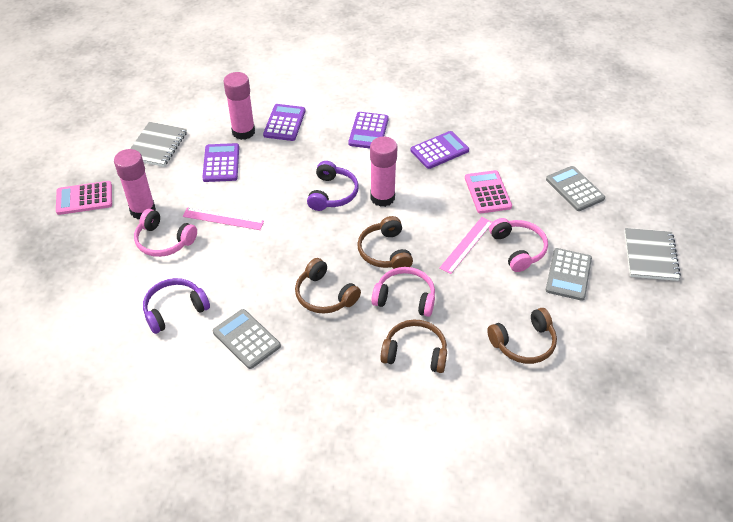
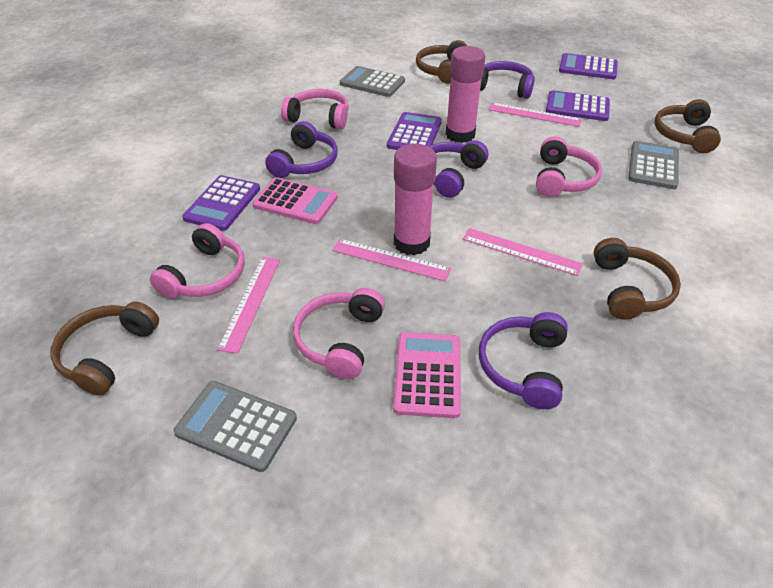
grey notebook: [130,122,187,167] [624,228,681,281] = 2 -> none = 0
pink glue stick: [114,149,156,219] [223,72,255,140] [370,136,397,207] = 3 -> [394,144,437,255] [446,46,485,143] = 2
pink headphones: [134,209,197,257] [371,267,435,317] [489,218,548,272] = 3 -> [150,223,245,299] [281,89,349,129] [293,288,385,379] [536,136,602,197] = 4
pink ruler: [183,207,264,230] [440,217,492,274] = 2 -> [217,257,280,354] [332,239,451,281] [463,228,583,276] [489,103,582,127] = 4
purple headphones: [143,278,210,334] [307,161,359,211] = 2 -> [265,121,338,178] [428,140,488,198] [479,312,568,409] [480,61,535,99] = 4

